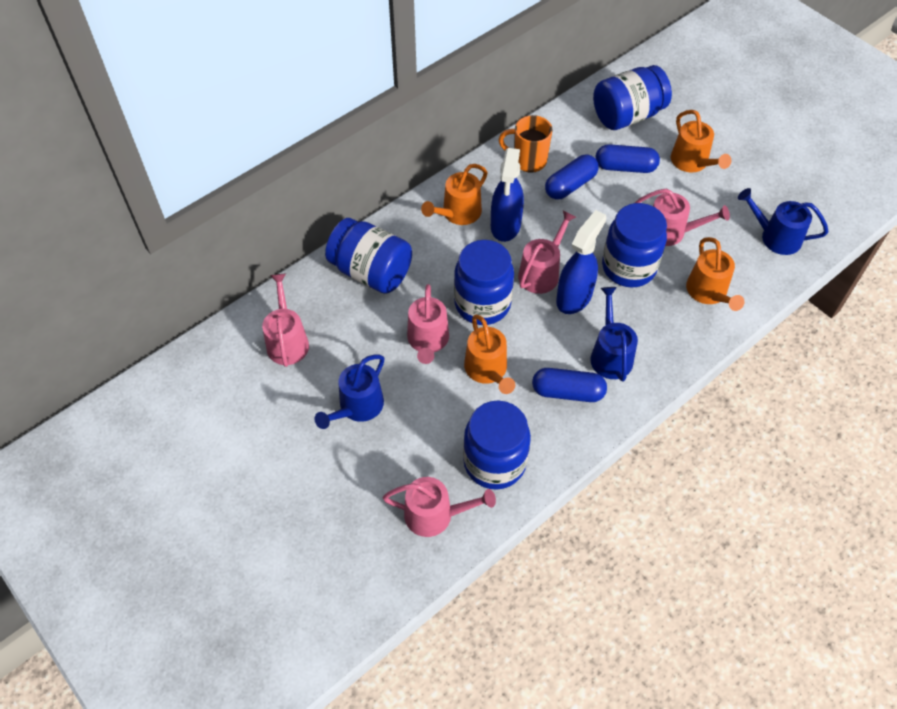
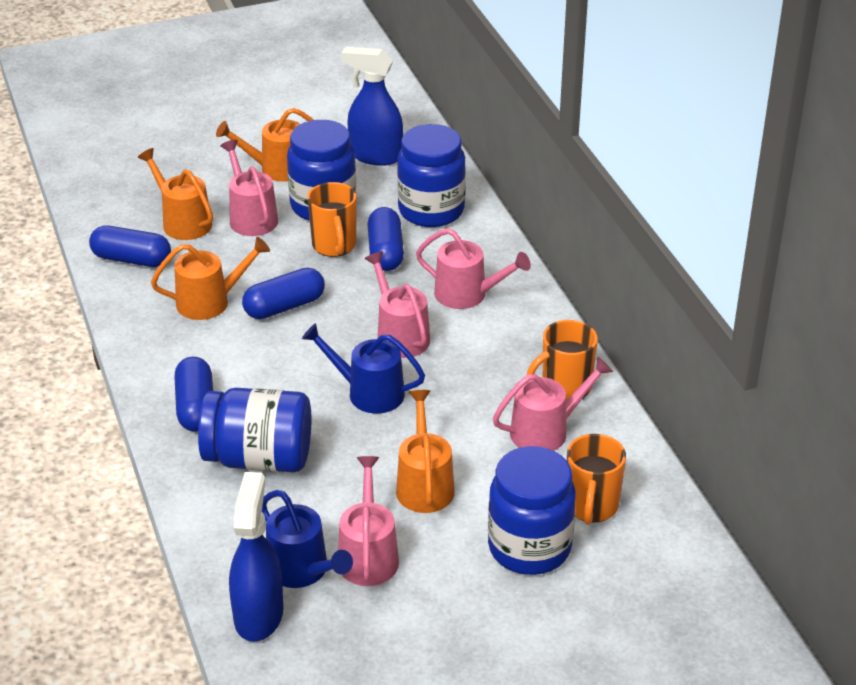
blue capsule: [532,368,607,402] [545,154,599,200] [595,144,660,173] = 3 -> [89,225,171,267] [174,357,213,431] [242,268,325,319] [368,207,404,271] = 4
blue jar: [325,218,412,294] [454,240,514,325] [463,401,531,490] [593,65,672,130] [602,203,667,288] = 5 -> [198,388,311,472] [287,120,356,221] [397,124,466,227] [488,446,576,575] = 4
blue watering can: [315,354,384,429] [590,287,638,382] [738,188,828,255] = 3 -> [261,490,353,588] [302,323,425,413] = 2
orange mug: [499,115,553,173] = 1 -> [307,182,357,257] [527,320,598,400] [567,434,626,525] = 3

